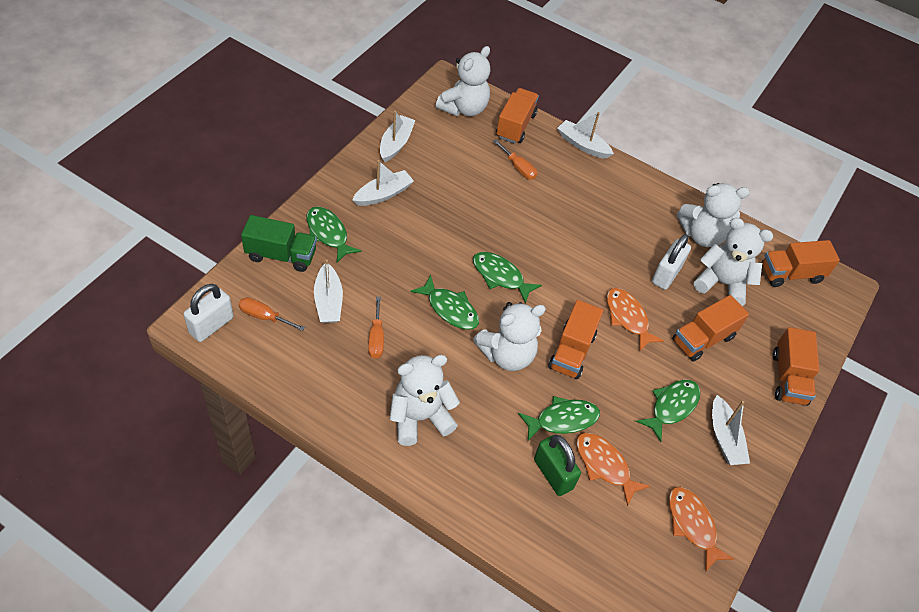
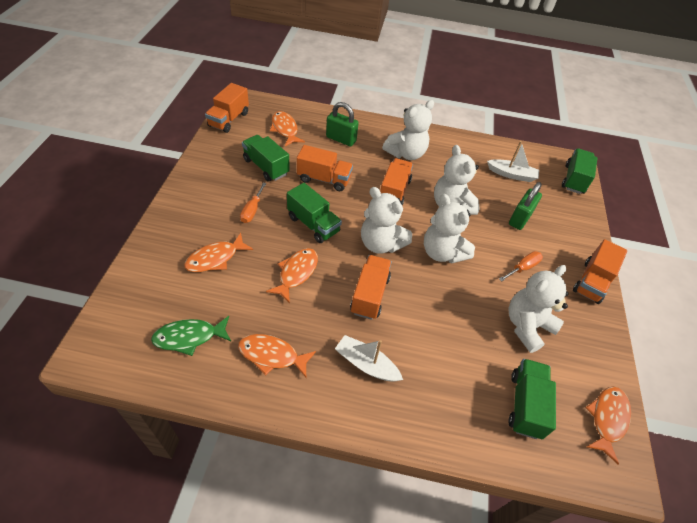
green fish: [307,206,362,263] [410,275,479,329] [473,252,542,304] [518,396,600,441] [636,380,701,442] = 5 -> [151,316,231,356] = 1
green padlock: [534,435,581,496] = 1 -> [326,102,359,146] [509,182,542,230] = 2
green truck: [241,215,317,272] = 1 -> [242,135,290,181] [287,183,342,243] [509,359,556,439] [562,148,598,194] = 4
orange fish: [576,432,650,506] [606,288,664,351] [669,487,735,572] = 3 -> [184,233,253,272] [238,334,316,377] [266,248,318,304] [270,111,305,146] [585,387,631,465] = 5
orange screwdriver: [239,297,305,331] [368,297,384,359] [493,139,537,180] = 3 -> [240,182,267,223] [499,251,543,282] = 2
white boat: [314,260,343,323] [352,160,414,206] [380,111,415,162] [557,112,614,159] [712,395,750,465] = 5 -> [335,335,403,381] [487,141,539,182] = 2
white padlock: [184,284,234,342] [652,234,691,290] = 2 -> none = 0

